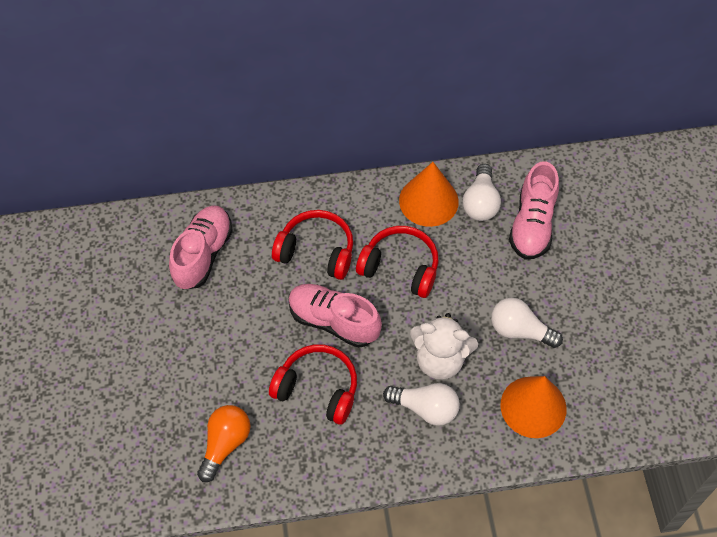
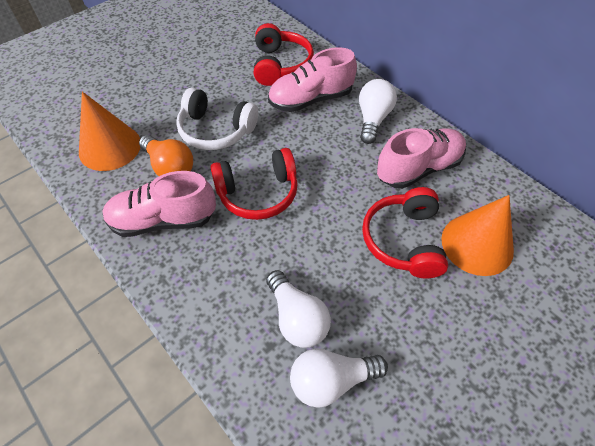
white headphones: none = 0 -> [176,88,258,150] = 1
white teddy bear: [410,313,478,380] = 1 -> none = 0

